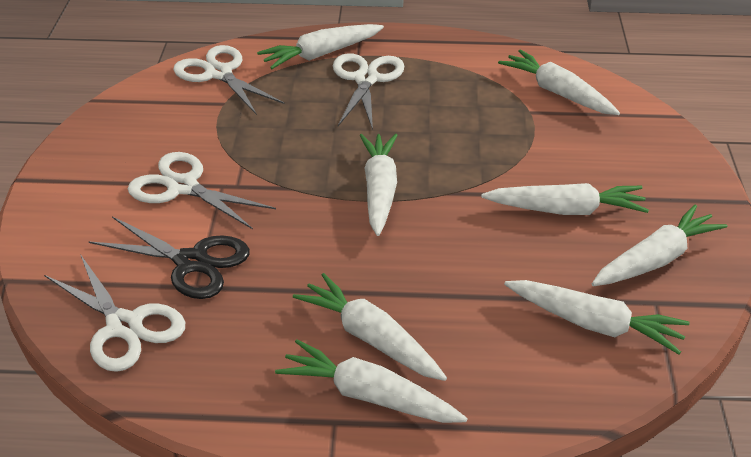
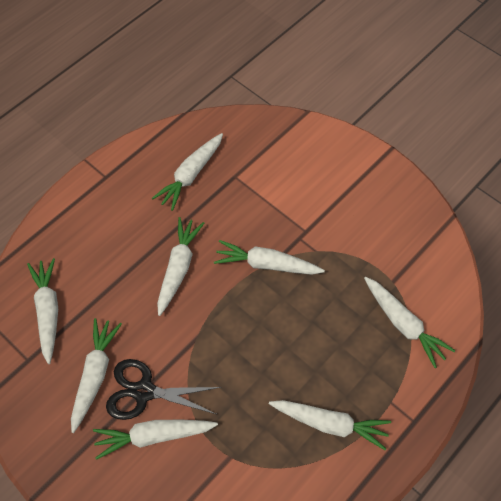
white scissors: [44,254,185,372] [128,152,276,229] [173,45,285,115] [333,53,404,130] = 4 -> none = 0

